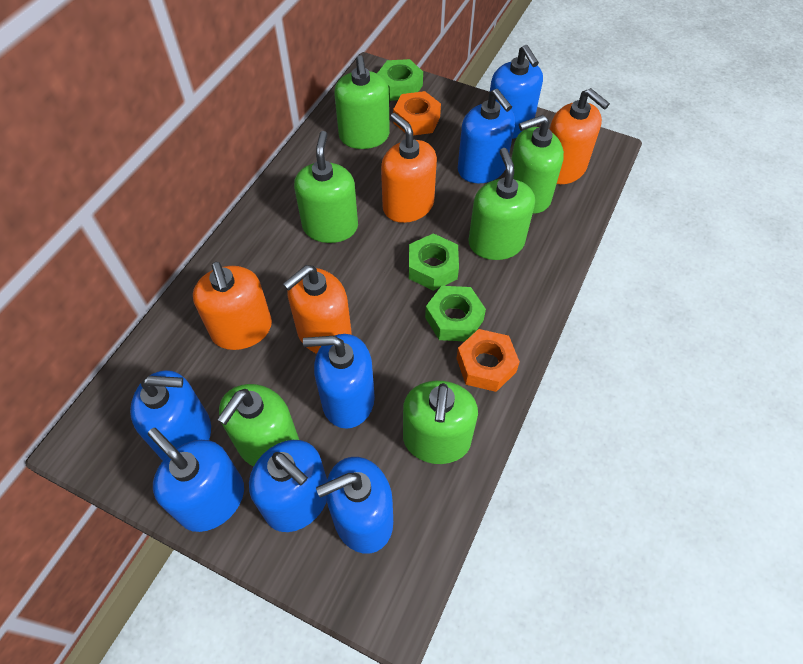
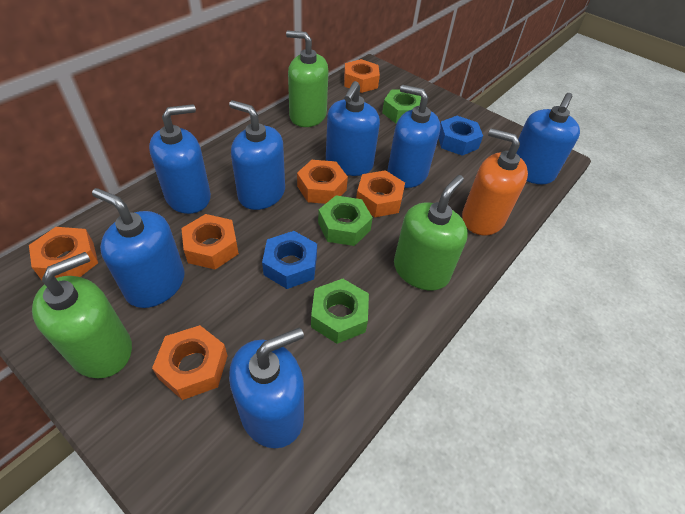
blue nut: none = 0 -> [262,231,317,289] [438,116,483,156] = 2
green soap dispenser: [217,384,299,467] [294,131,358,243] [334,55,390,149] [403,381,478,464] [469,148,535,260] [511,115,564,213] = 6 -> [32,252,132,378] [286,31,329,127] [394,175,468,291] = 3
orange nut: [393,91,441,135] [456,329,520,392] = 2 -> [29,227,98,280] [152,325,228,400] [181,214,239,270] [297,160,348,204] [344,59,380,93] [356,170,405,217] = 6
orange soap dispenser: [193,262,272,350] [283,265,352,354] [381,113,437,223] [549,88,610,184] = 4 -> [462,128,528,235] = 1

